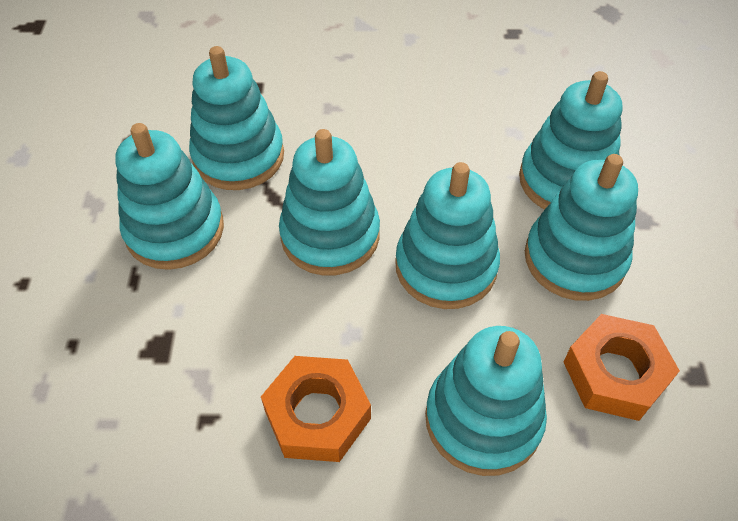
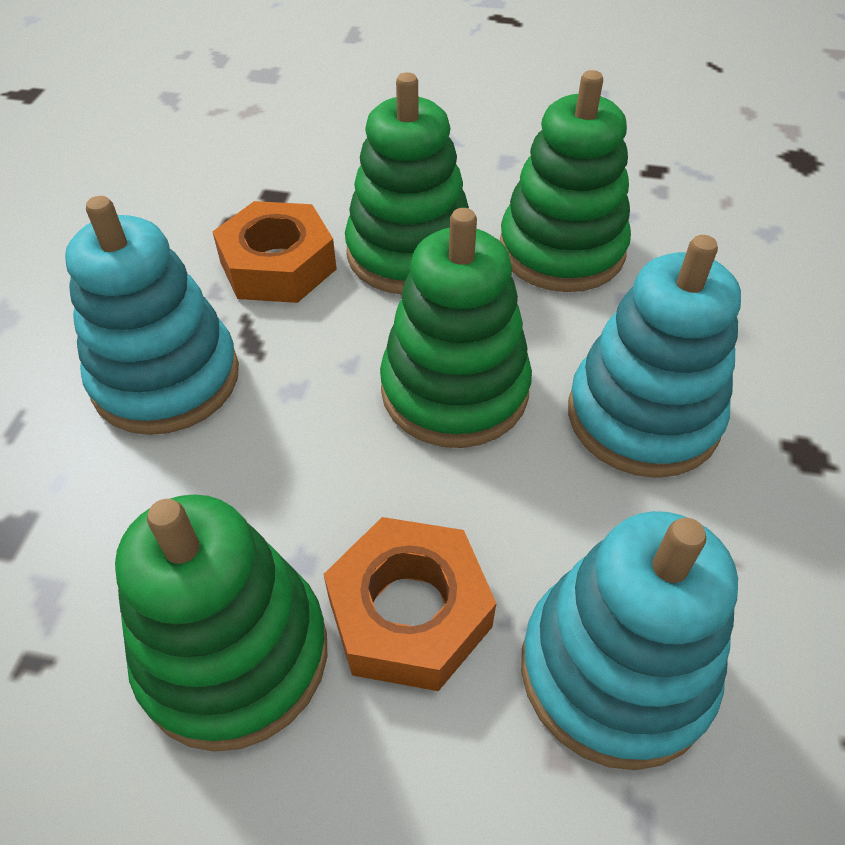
green stacking toy: none = 0 -> [115,494,327,752] [345,72,469,295] [380,208,532,448] [500,70,631,292] = 4
turquoise stacking toy: [116,123,224,270] [189,46,284,190] [279,129,380,276] [395,162,500,309] [425,326,547,476] [519,71,622,210] [525,154,638,301] = 7 -> [65,196,239,435] [521,511,738,770] [568,235,741,478] = 3

